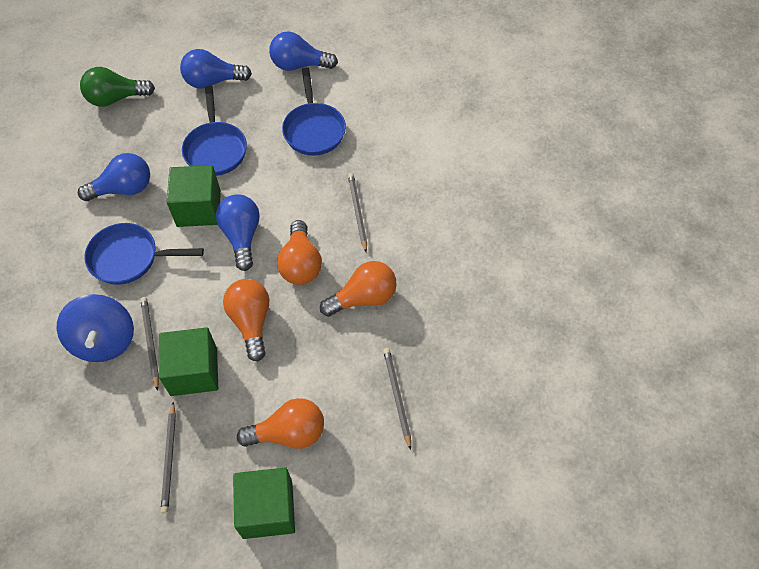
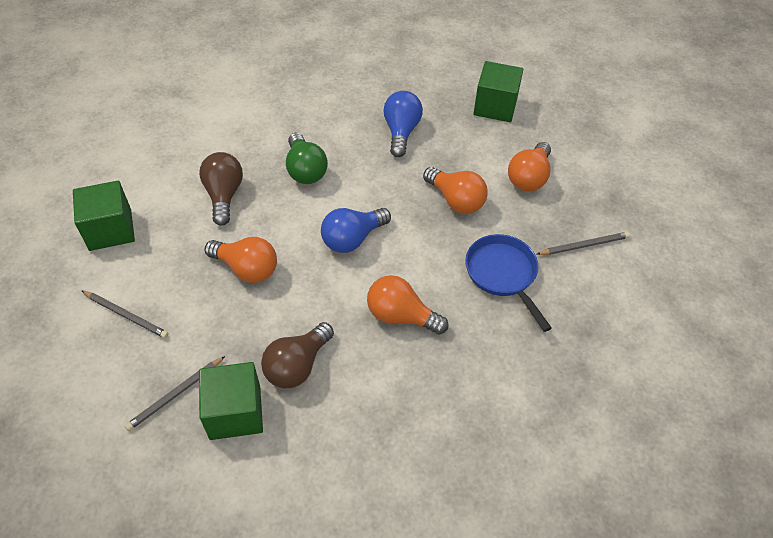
blue light bulb: [78,153,150,201] [180,49,252,89] [216,194,260,271] [269,31,338,71] = 4 -> [321,208,391,253] [383,91,423,157] = 2
blue pan: [84,223,204,285] [182,86,247,176] [282,67,346,156] = 3 -> [465,234,552,332] = 1
blue spinning top: [57,294,134,362] = 1 -> none = 0
brown light bulb: none = 0 -> [199,152,243,226] [261,322,334,388] = 2
grey pencil: [140,297,159,391] [161,402,176,514] [348,173,367,252] [383,348,411,450] = 4 -> [82,291,169,338] [125,356,225,431] [537,232,630,255] = 3

